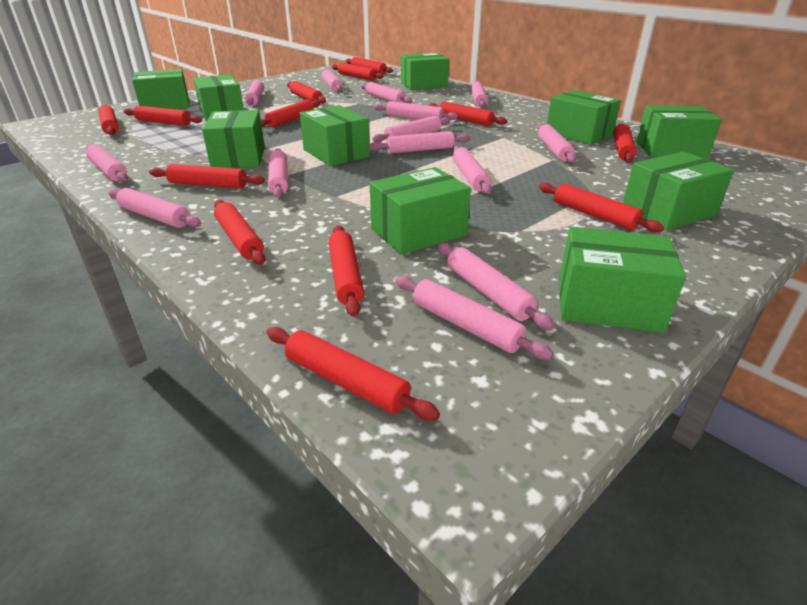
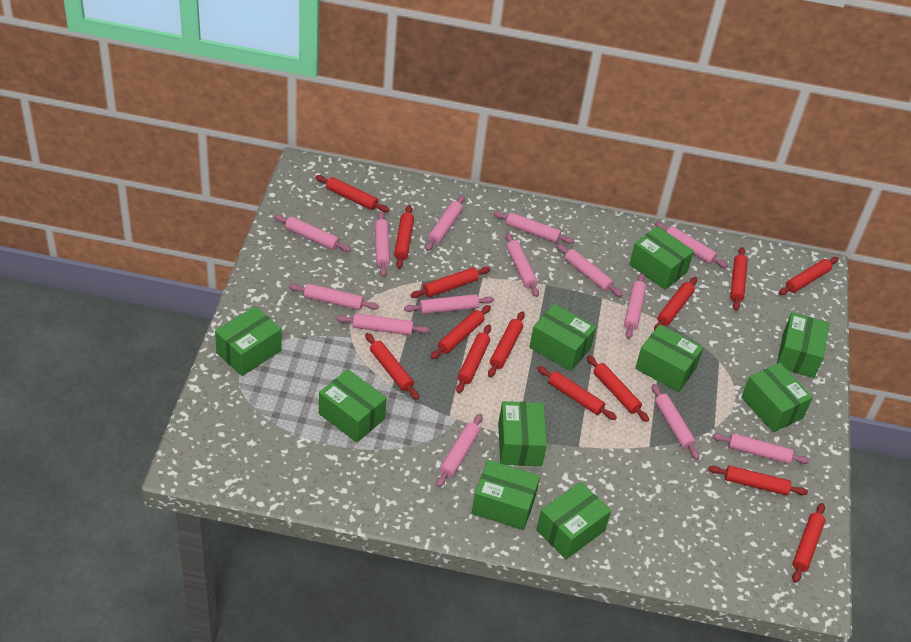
red rolling pin: [98,105,118,135] [124,105,202,126] [149,164,265,188] [214,200,265,265] [261,100,320,128] [267,327,440,421] [287,81,326,103] [329,225,364,317] [331,63,384,80] [345,57,393,74] [428,102,507,126] [539,183,664,232] [613,124,637,162] = 13 -> [315,175,389,212] [365,333,419,400] [394,205,414,269] [410,267,491,298] [431,305,491,359] [456,325,491,393] [488,311,525,377] [537,366,617,420] [587,355,649,422] [654,277,697,330] [708,465,808,495] [730,247,748,311] [779,257,839,295] [792,503,825,583] = 14

